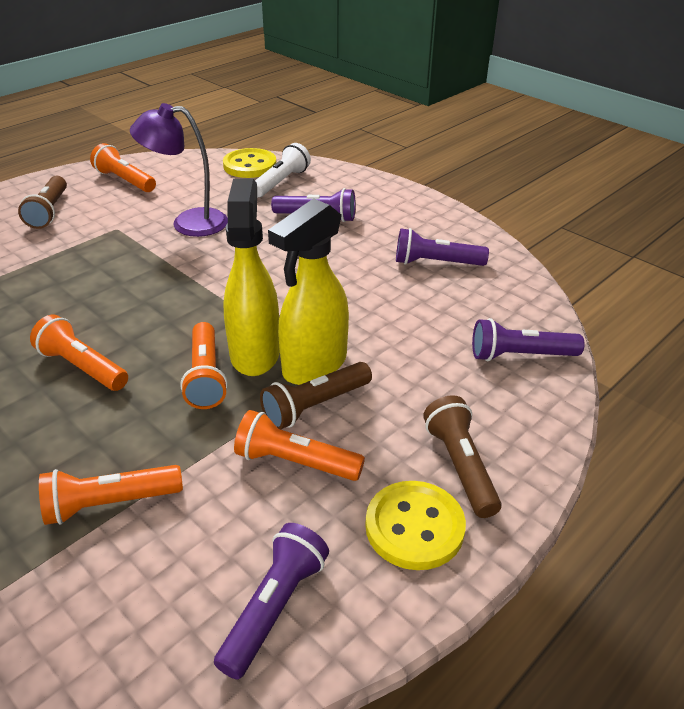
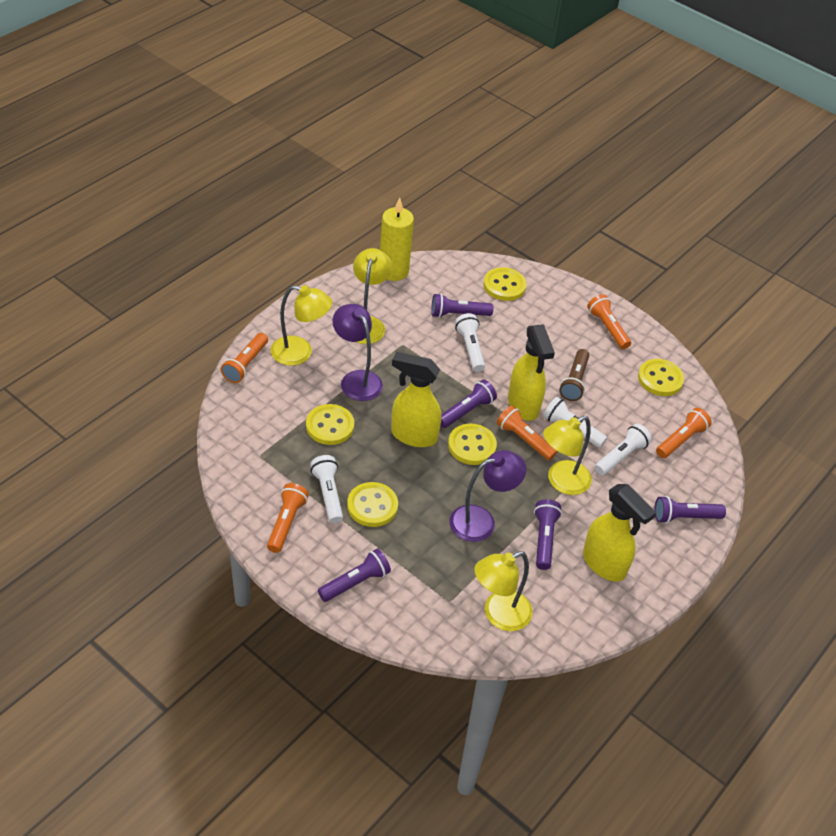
brown flashlight: [18,176,67,229] [260,362,372,430] [423,395,502,518] = 3 -> [559,349,589,401] = 1
purple flashlight: [214,523,329,680] [271,188,356,222] [396,228,489,266] [472,318,585,361] = 4 -> [318,548,391,602] [431,294,493,318] [441,380,497,428] [534,499,562,570] [654,496,726,524] = 5
purple lamp: [130,103,228,237] = 1 -> [332,304,383,401] [449,450,527,542] = 2
white flashlight: [255,143,311,197] = 1 -> [310,455,343,524] [455,313,485,372] [543,397,607,448] [595,424,652,476] = 4
yellow button: [223,148,276,178] [365,481,466,570] = 2 -> [306,404,354,445] [347,482,398,527] [448,424,497,465] [483,267,527,301] [638,359,684,396] = 5
yellow candle: none = 0 -> [380,198,414,281] = 1
yellow lamp: none = 0 -> [271,285,332,366] [353,248,392,344] [474,551,533,631] [543,416,592,495] = 4
yellow spray bottle: [224,178,280,376] [268,198,349,385] = 2 -> [391,352,442,447] [508,325,555,421] [583,484,656,582] = 3

